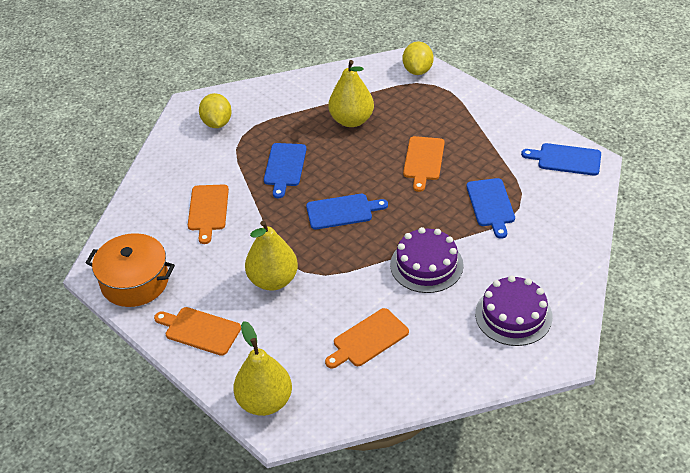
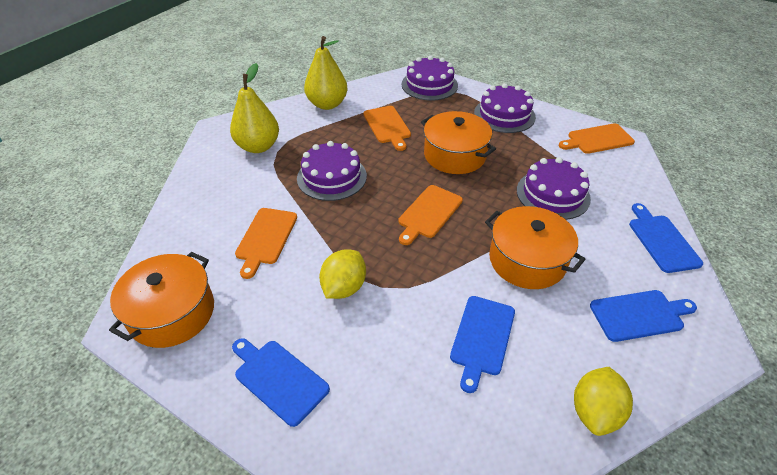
orange pot: [86,233,175,307] = 1 -> [109,252,214,348] [421,111,496,174] [485,206,586,289] = 3
purple cake: [390,227,464,293] [475,275,553,346] = 2 -> [297,141,367,201] [402,56,458,101] [474,83,536,133] [517,157,591,220] = 4
yellow pear: [233,321,292,416] [245,221,298,291] [328,60,374,127] = 3 -> [230,63,279,153] [304,36,348,110] = 2

